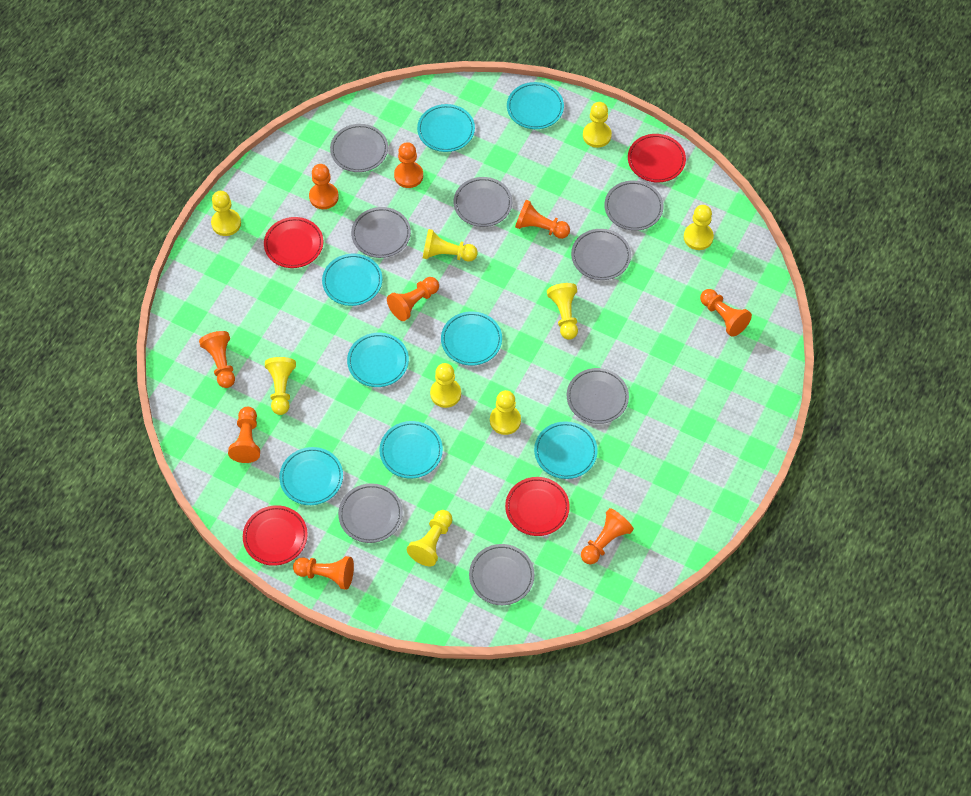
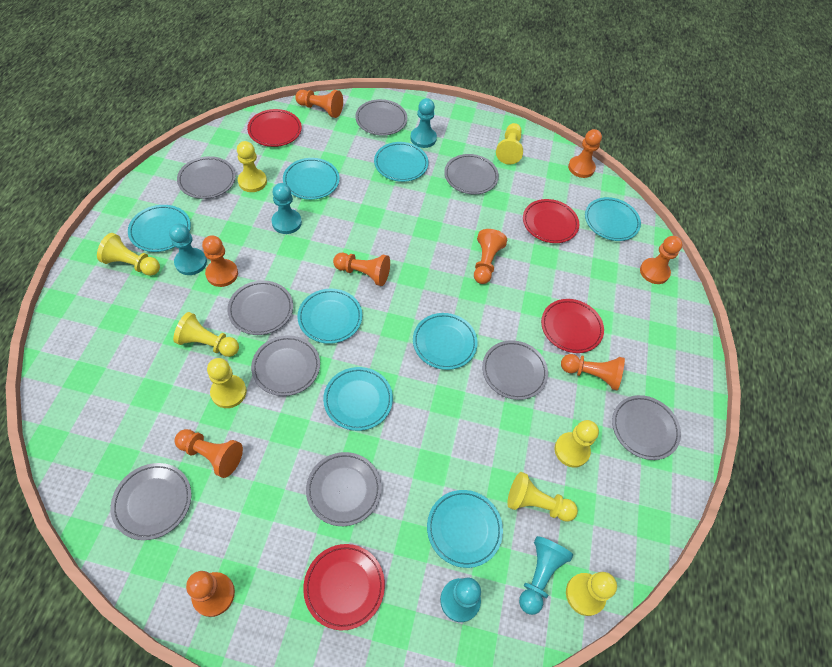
grey plate: [330,124,388,172] [338,483,403,543] [351,207,411,258] [454,177,512,227] [469,544,534,605] [567,368,629,424] [571,229,631,280] [604,180,664,231] = 8 -> [111,463,191,540] [177,156,236,199] [227,280,293,335] [251,335,320,396] [306,452,381,526] [355,99,407,136] [444,154,499,195] [482,340,548,400] [612,395,681,460] = 9
turquoise pawn: none = 0 -> [169,224,207,275] [272,183,302,234] [410,98,437,148] [440,578,481,622] [519,536,573,615] = 5
yellow pawn: [211,191,241,236] [265,357,296,415] [407,510,452,566] [423,229,478,262] [430,363,461,408] [490,390,521,435] [547,283,578,340] [583,102,612,148] [684,205,714,250] = 9 -> [97,233,160,276] [173,312,239,357] [207,358,247,408] [237,141,267,192] [496,123,523,165] [507,472,578,522] [555,420,599,468] [566,572,617,616] = 8

